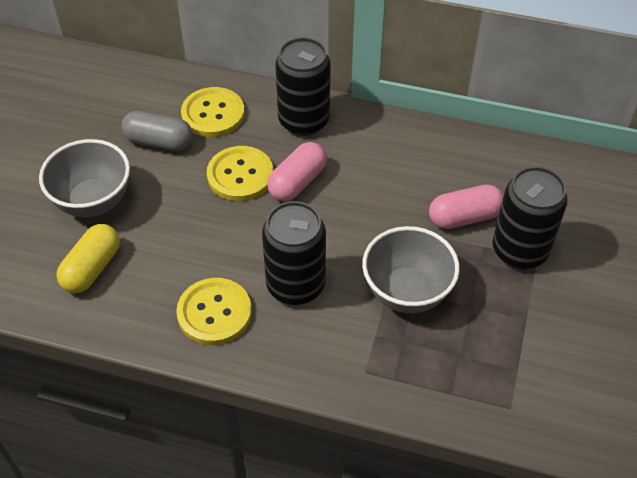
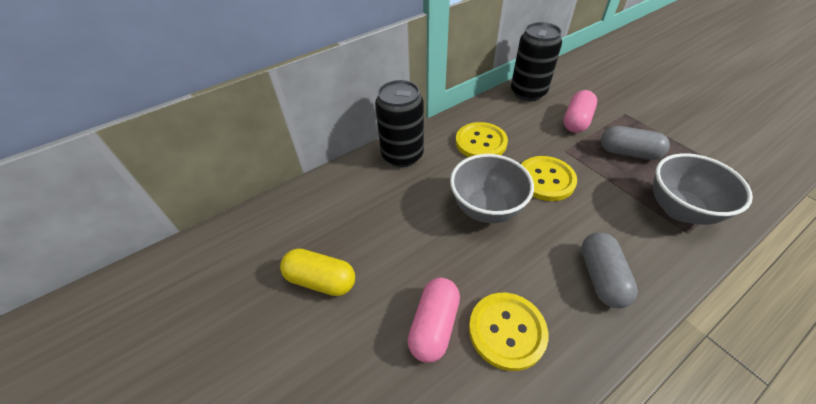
black can: [262,201,326,305] [275,38,331,136] [493,166,568,269] = 3 -> [375,80,424,167] [511,22,562,101] = 2
grey capsule: [121,111,193,151] = 1 -> [581,232,638,308] [601,126,670,160] = 2

